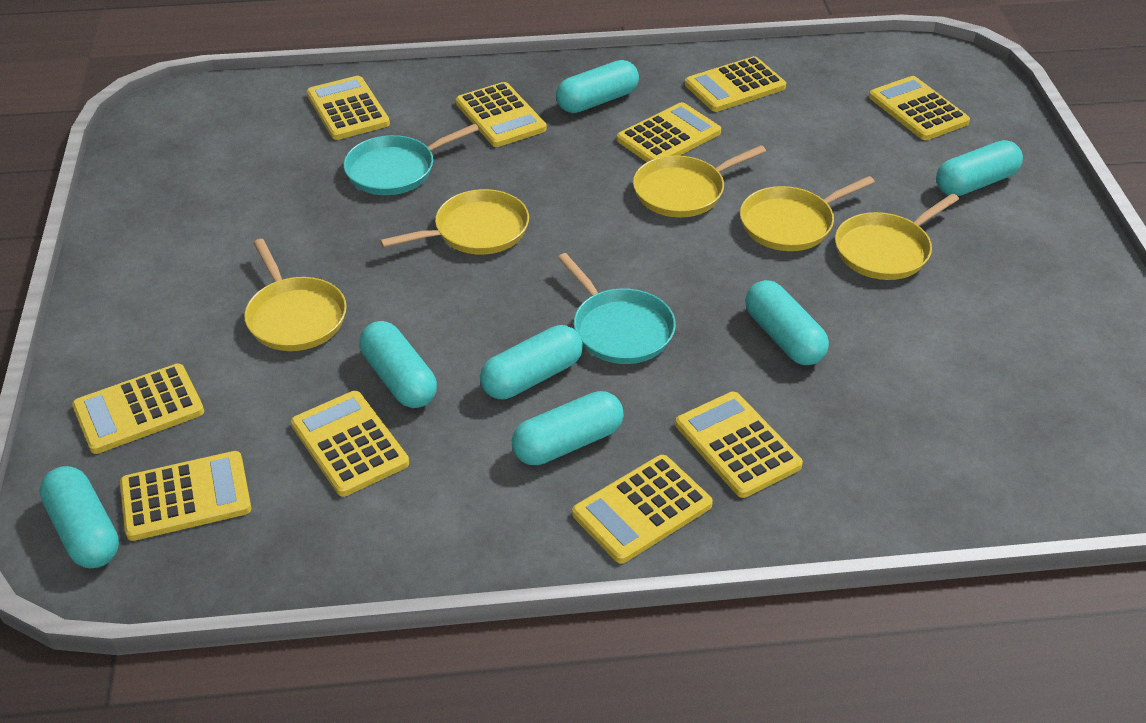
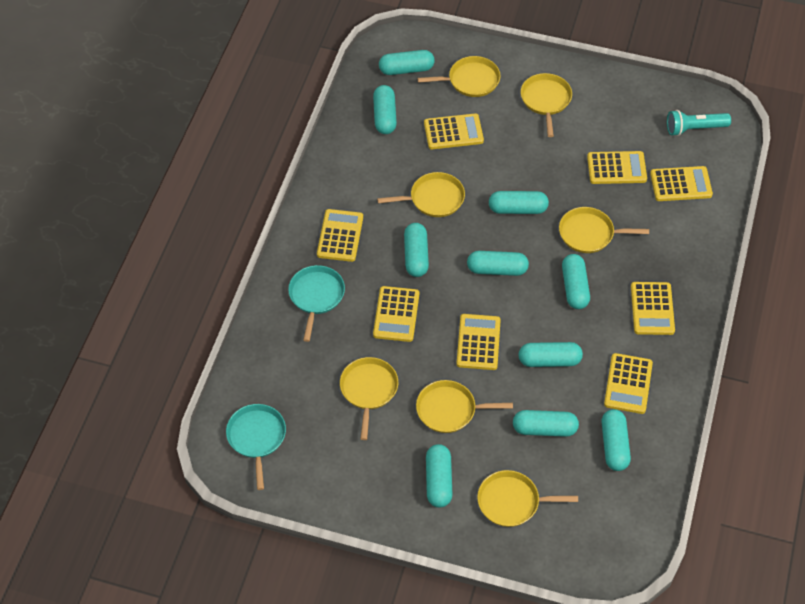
turquoise capsule: [39,466,119,568] [359,321,437,408] [480,325,583,399] [512,391,624,465] [556,60,639,113] [745,280,829,365] [936,140,1023,196] = 7 -> [373,85,397,134] [379,50,434,75] [404,223,429,277] [426,444,453,508] [467,251,529,276] [489,191,549,214] [513,410,579,437] [519,342,583,367] [562,254,590,309] [601,409,631,471] = 10
turquoise flashlight: none = 0 -> [667,110,731,136] = 1
yellow calculator: [72,364,204,454] [120,451,251,541] [291,391,409,497] [307,76,390,140] [456,82,546,147] [572,455,713,564] [617,102,721,162] [675,392,803,498] [685,56,786,112] [869,76,970,140] = 10 -> [317,209,363,262] [373,286,419,342] [424,113,484,149] [457,314,501,370] [587,151,647,184] [604,353,653,414] [631,282,675,335] [650,166,713,201] = 8
yellow pan: [244,239,347,351] [380,189,529,255] [633,145,766,217] [740,176,875,251] [835,193,959,280] = 5 -> [340,357,398,440] [377,172,465,217] [416,380,513,433] [417,56,501,97] [477,470,578,527] [521,73,572,137] [559,207,649,253] = 7

